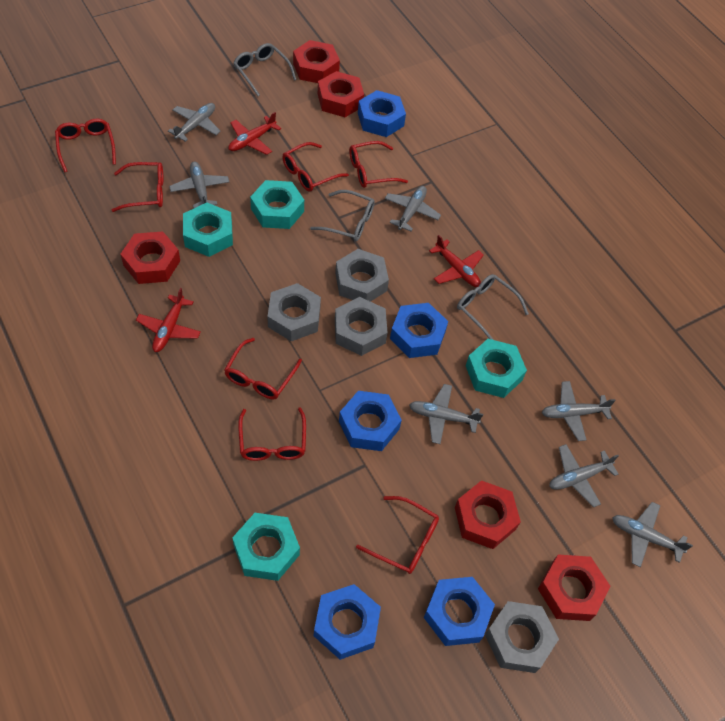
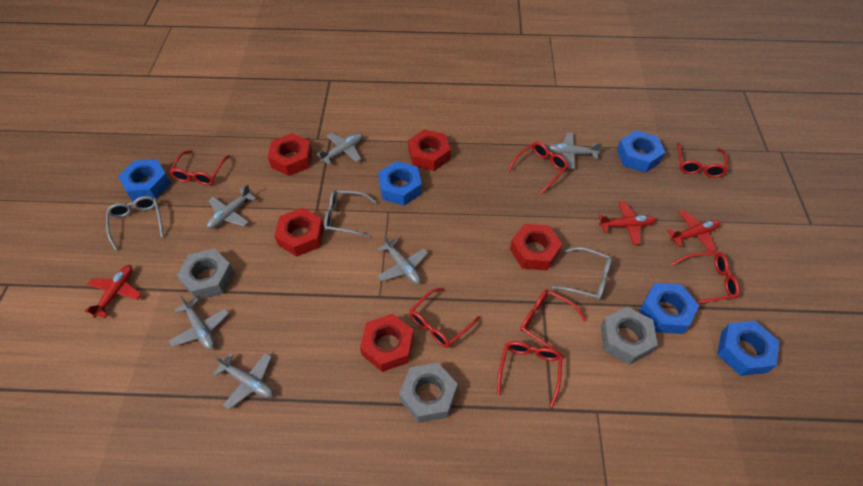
grey nut: [267,283,321,341] [335,249,389,302] [335,297,388,356] [485,601,559,673] = 4 -> [177,249,234,300] [399,363,457,423] [601,307,658,365] = 3
grey plane: [168,103,221,142] [169,161,229,208] [385,186,441,231] [409,384,483,444] [542,381,616,441] [549,444,619,508] [612,502,693,567] = 7 -> [169,295,229,350] [207,184,256,229] [213,353,273,410] [317,133,363,165] [378,235,428,284] [547,132,602,169] = 6
turquoise nut: [183,203,233,257] [232,513,300,581] [250,180,304,229] [466,339,527,398] = 4 -> none = 0

